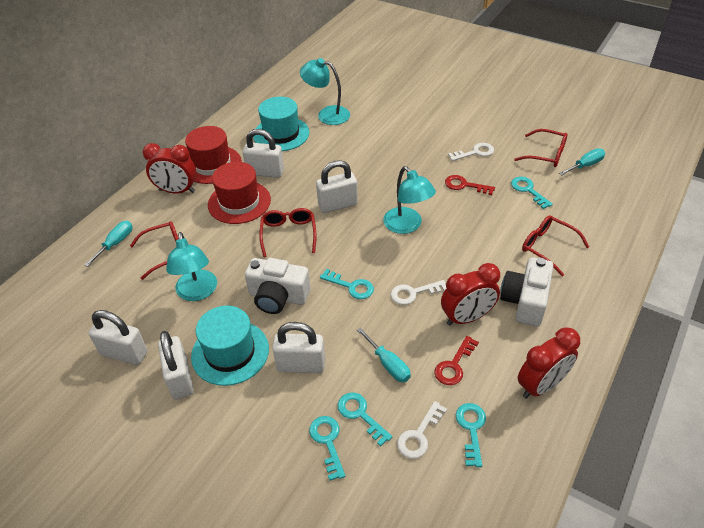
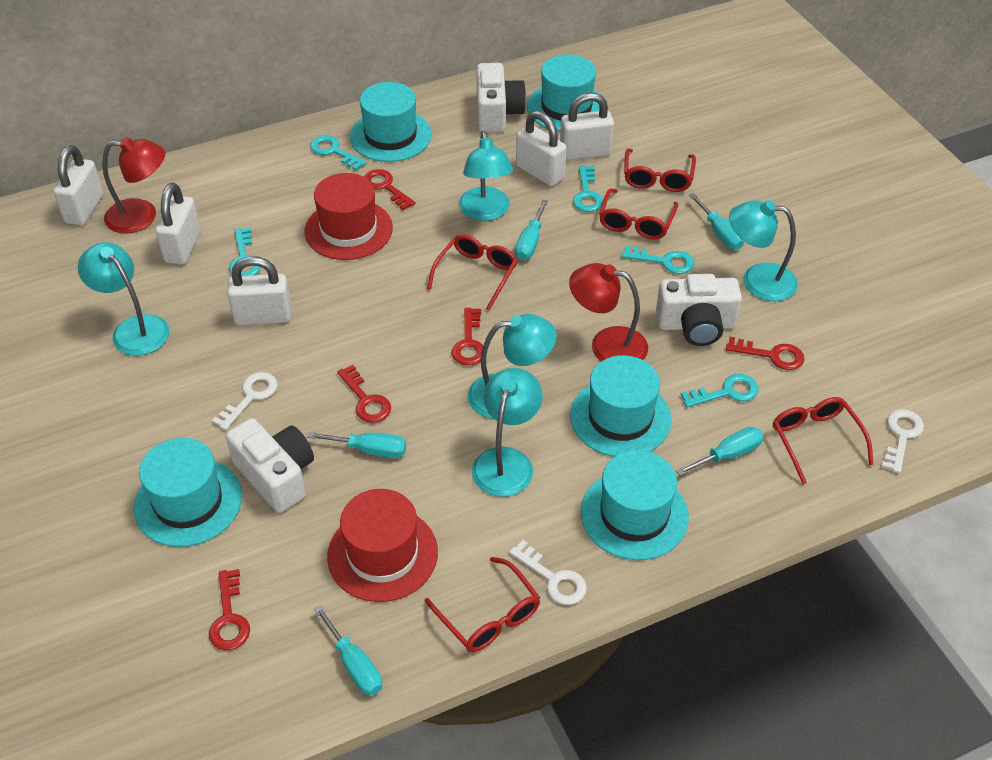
red clock: [143,143,196,194] [441,263,500,325] [518,327,580,399] = 3 -> none = 0
red glasses: [130,221,179,280] [259,208,316,257] [514,129,568,167] [522,215,589,277] = 4 -> [425,557,540,652] [427,234,518,310] [599,189,678,240] [624,148,696,192] [773,397,874,484] = 5
red key: [434,336,479,385] [445,175,495,195] = 2 -> [209,569,250,650] [337,365,391,423] [364,169,416,210] [452,308,483,365] [726,337,804,370] = 5
red lamp: none = 0 -> [102,137,165,234] [569,263,648,361] = 2
turquoise hat: [191,306,269,386] [253,97,309,151] = 2 -> [134,438,242,547] [350,82,432,162] [527,54,601,132] [570,355,672,457] [581,450,689,560] = 5
turquoise lamp: [166,232,217,301] [300,58,350,125] [383,166,436,234] = 3 -> [78,242,169,356] [459,131,513,221] [468,314,557,419] [472,368,543,497] [729,200,798,301] = 5
turquoise screwdriver: [84,221,132,267] [357,328,411,382] [559,148,605,175] = 3 -> [307,432,406,458] [314,605,382,696] [515,200,548,260] [676,427,764,476] [689,193,744,249] = 5
white camera: [245,258,310,314] [500,257,553,327] = 2 -> [226,418,314,513] [476,63,526,132] [656,274,742,346] = 3

